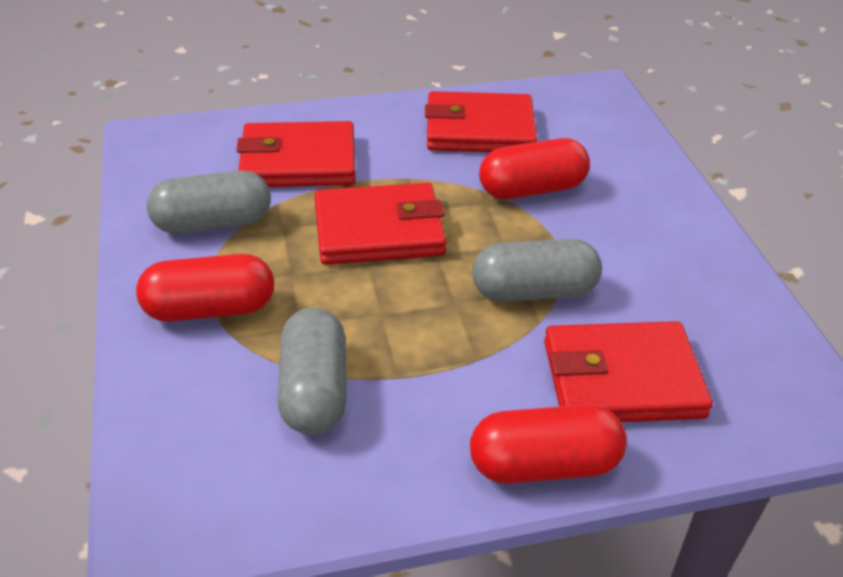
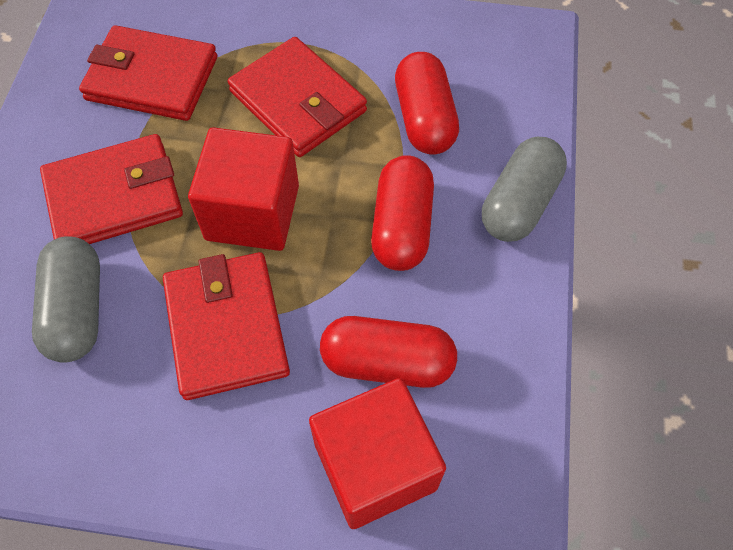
grey capsule: [147,170,271,234] [277,308,347,435] [472,239,602,302] = 3 -> [32,236,100,363] [482,137,567,242] = 2
red cube: none = 0 -> [188,127,299,251] [309,378,446,529] = 2

